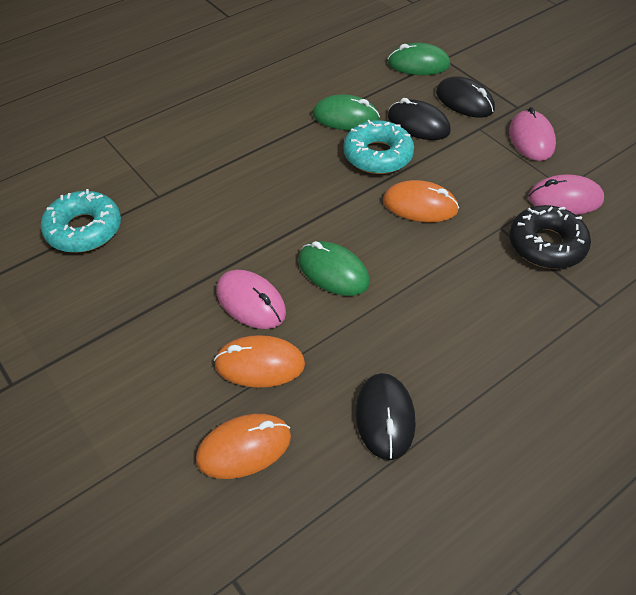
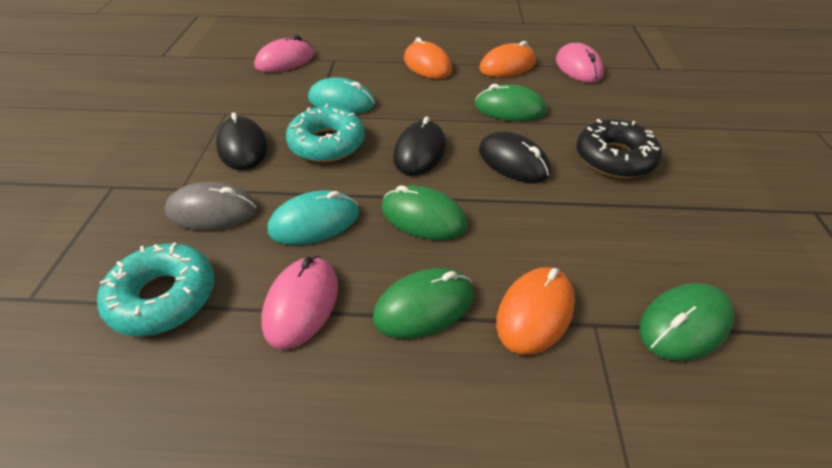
green mouse: [298,241,370,296] [313,94,380,130] [388,43,450,75] = 3 -> [373,268,473,339] [382,185,468,240] [475,84,547,121] [640,283,734,361] = 4
grey mouse: none = 0 -> [164,182,257,231] = 1
turquoise mouse: none = 0 -> [268,190,359,245] [308,77,375,114] = 2

